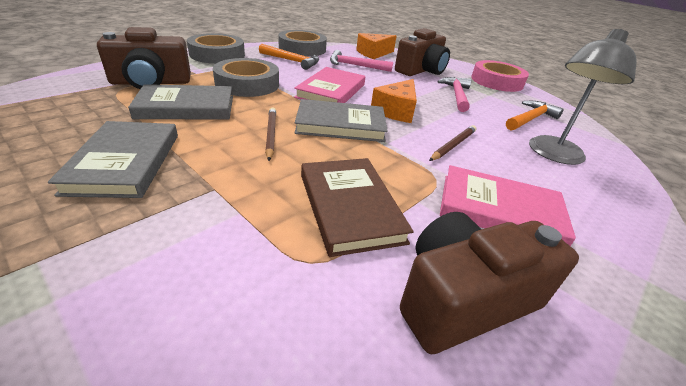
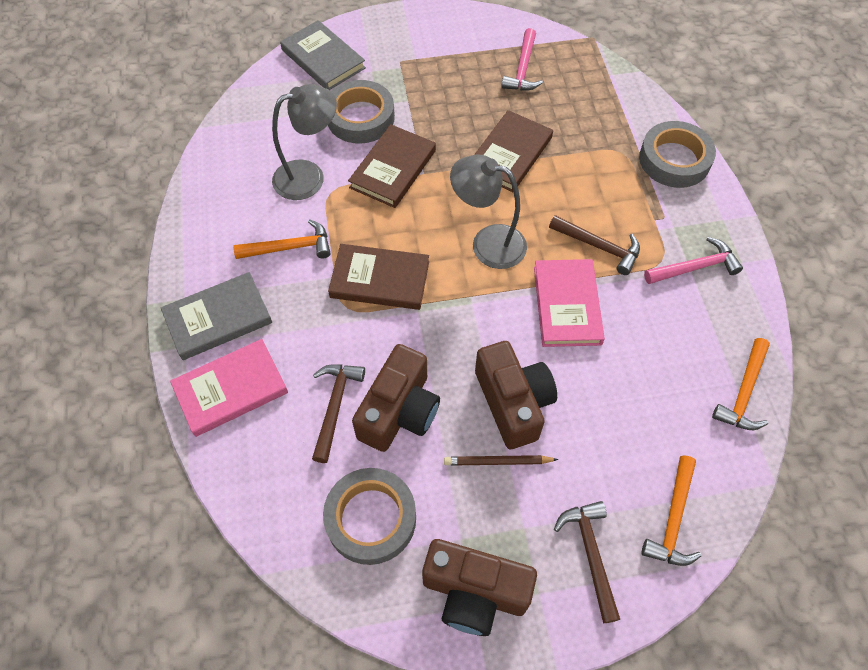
brown book: [301,158,414,257] = 1 -> [328,244,429,310] [348,124,436,208] [474,110,553,192] = 3
brown hammer: none = 0 -> [312,364,365,463] [549,215,640,275] [554,501,620,623] = 3
brown pencil: [265,107,276,161] [429,125,476,161] = 2 -> [444,455,558,466] = 1
grey book: [48,121,178,198] [128,84,233,119] [295,99,388,142] = 3 -> [161,272,272,360] [280,20,366,90] = 2
grey lamp: [529,29,637,165] = 1 -> [272,84,337,200] [450,155,527,269] = 2
orange cheese: [356,33,396,59] [371,79,417,123] = 2 -> none = 0
orange hammer: [259,44,319,70] [506,101,564,130] = 2 -> [233,219,331,259] [642,455,702,566] [712,338,770,430] = 3
pink tape: [471,60,529,92] = 1 -> none = 0

